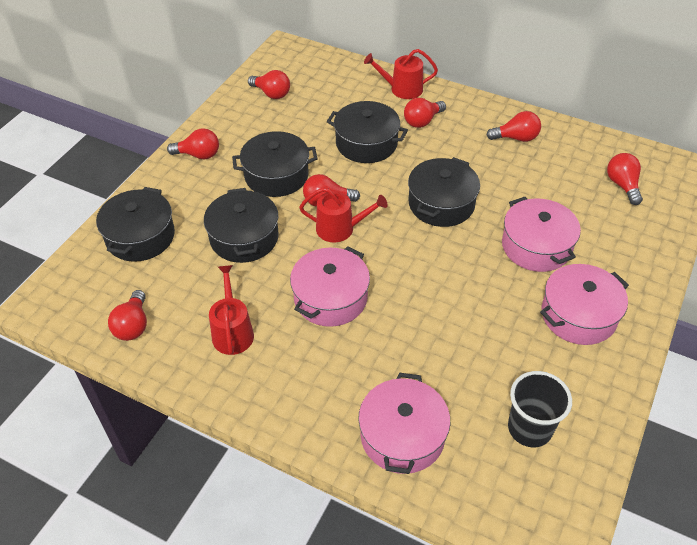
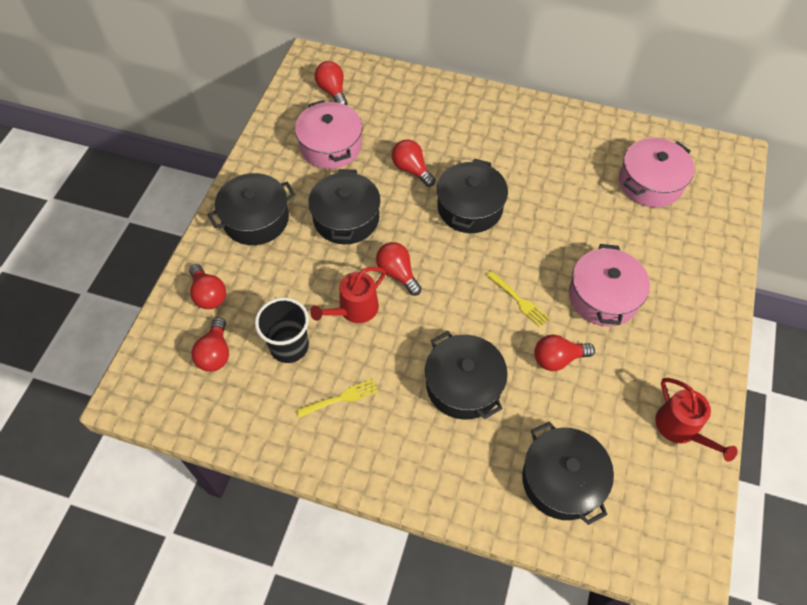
pink pot: [290,246,370,327] [358,373,450,474] [502,197,581,272] [540,264,629,345] = 4 -> [295,100,363,169] [569,244,650,326] [619,138,695,207] = 3
red light bulb: [108,290,147,341] [167,128,219,159] [248,70,290,99] [303,174,360,207] [404,98,446,128] [486,111,541,142] [607,153,643,205] = 7 -> [189,264,226,309] [191,317,229,372] [315,61,347,105] [376,242,422,296] [392,139,435,187] [534,335,595,371] = 6
red watering can: [209,265,254,355] [299,187,388,242] [364,49,438,99] = 3 -> [310,267,386,323] [655,378,738,462] = 2
yellow fork: none = 0 -> [296,379,378,418] [486,271,549,327] = 2

